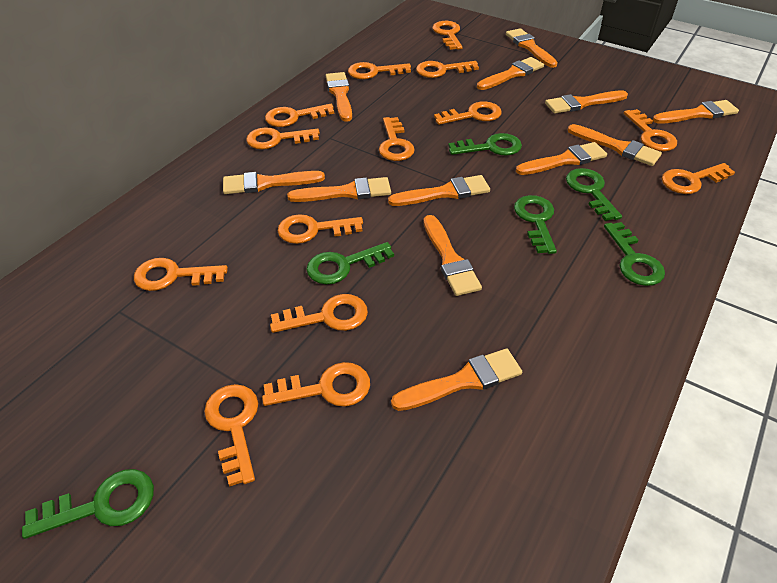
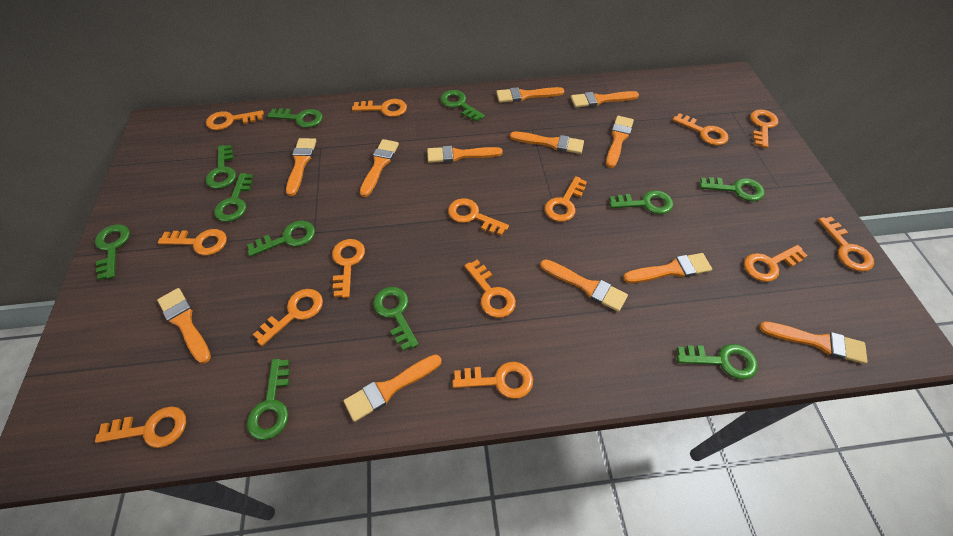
green key: [22,469,154,539] [306,242,394,285] [448,133,522,156] [514,195,557,254] [566,168,622,221] [604,222,665,286] = 6 -> [95,224,130,280] [206,145,236,189] [214,173,253,222] [247,221,315,257] [247,359,290,440] [267,108,323,128] [373,287,419,351] [440,90,485,122] [609,190,673,214] [677,344,758,379] [700,177,765,201] = 11

